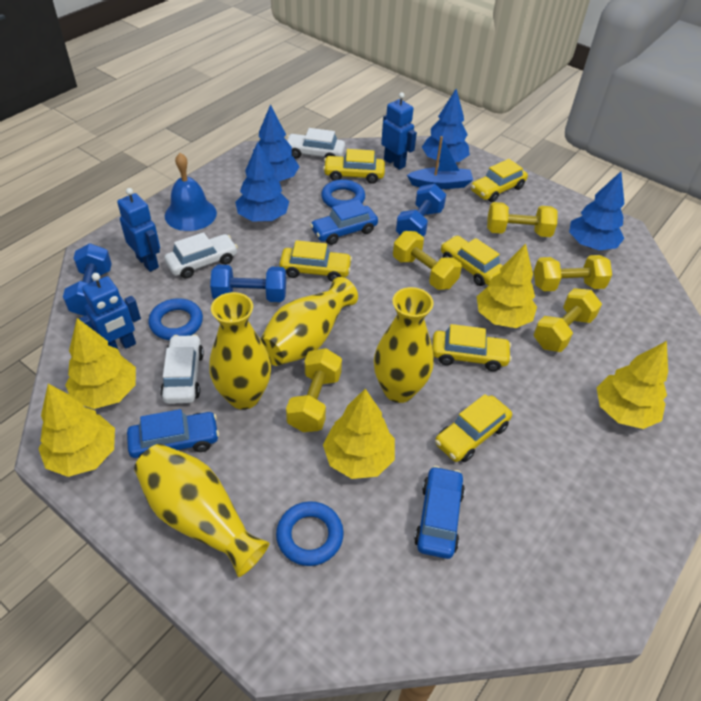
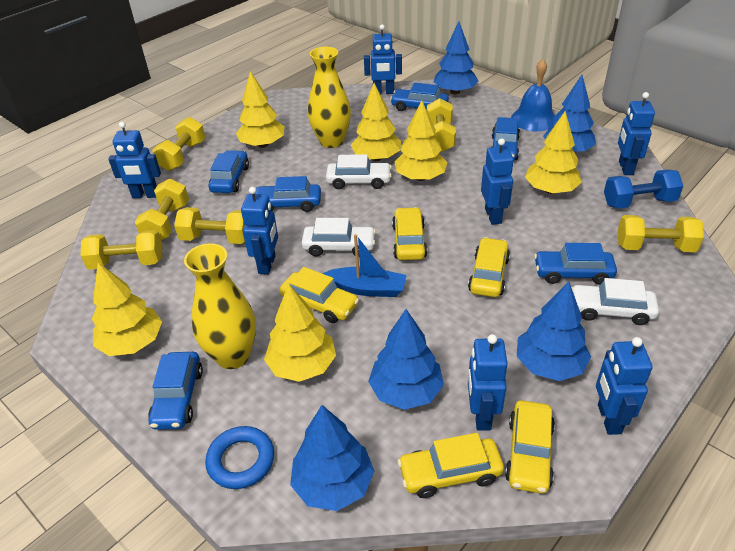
blue car: [127,409,219,458] [310,200,378,245] [414,466,465,559] = 3 -> [148,352,203,430] [209,150,249,193] [255,176,321,212] [390,83,449,111] [492,117,520,160] [534,243,617,285] = 6
blue dumbbell: [63,243,112,316] [210,265,286,302] [396,184,446,237] = 3 -> [604,169,683,209] = 1
blue ring: [148,298,203,340] [276,501,344,566] [321,179,365,208] = 3 -> [205,426,274,489] = 1
blue robot: [79,273,141,351] [117,188,160,272] [381,92,417,170] = 3 -> [108,122,161,198] [241,187,278,274] [364,24,402,94] [468,334,508,431] [481,138,514,225] [596,337,652,435] [618,92,655,175] = 7
blue tree: [235,142,289,221] [253,104,300,181] [422,89,470,162] [569,172,625,251] = 4 -> [290,405,374,511] [368,309,444,410] [434,22,478,94] [517,282,591,381] [543,75,596,152] = 5
yellow car: [279,240,352,282] [323,149,385,184] [432,324,512,371] [435,394,512,462] [441,235,503,286] [471,159,528,202] = 6 -> [280,267,359,323] [392,207,427,260] [398,433,504,498] [468,237,510,297] [505,400,555,494] = 5
yellow dumbbell: [286,348,342,432] [393,231,462,290] [487,202,558,237] [533,288,602,352] [534,255,612,291] = 5 -> [81,230,162,270] [135,178,189,241] [153,117,205,171] [174,207,245,244] [427,98,456,152] [618,215,704,252] = 6
yellow tree: [39,384,115,477] [65,318,136,409] [323,389,395,479] [477,244,537,328] [597,341,668,429] = 5 -> [92,263,162,356] [236,71,285,148] [264,284,336,382] [351,83,401,161] [395,101,447,181] [525,111,582,194] = 6
yellow vase: [134,444,269,577] [209,292,271,410] [260,277,358,366] [374,287,434,403] = 4 -> [184,243,256,369] [308,47,351,148] = 2

